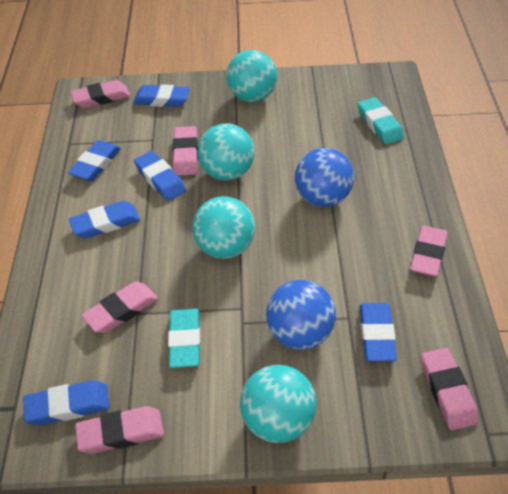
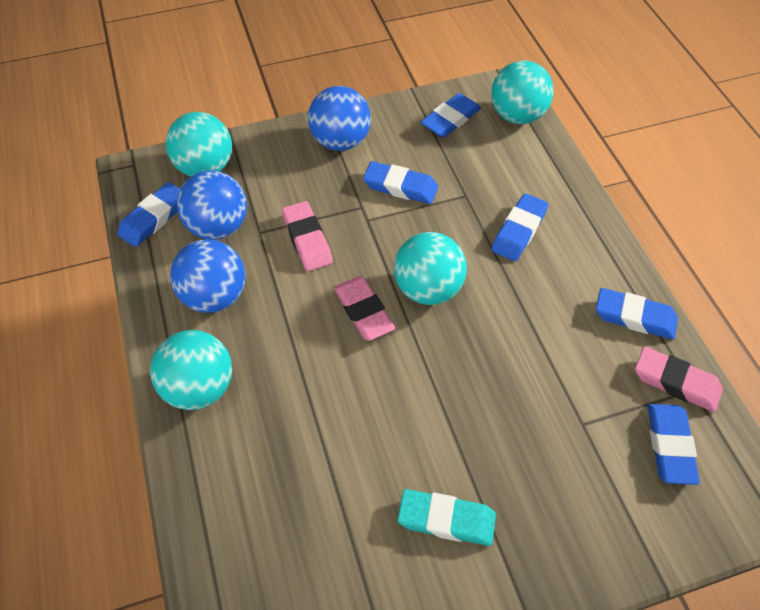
blue ball: [266,280,336,350] [295,148,354,207] = 2 -> [170,239,245,313] [177,170,247,240] [308,86,371,151] = 3
pink eraser: [71,80,130,108] [75,406,164,454] [81,282,158,333] [172,126,198,176] [410,226,448,277] [421,348,479,430] = 6 -> [282,201,333,271] [334,276,395,341] [635,347,723,412] = 3
turquoise eraser: [168,308,201,368] [358,97,404,145] = 2 -> [398,489,496,546] = 1

